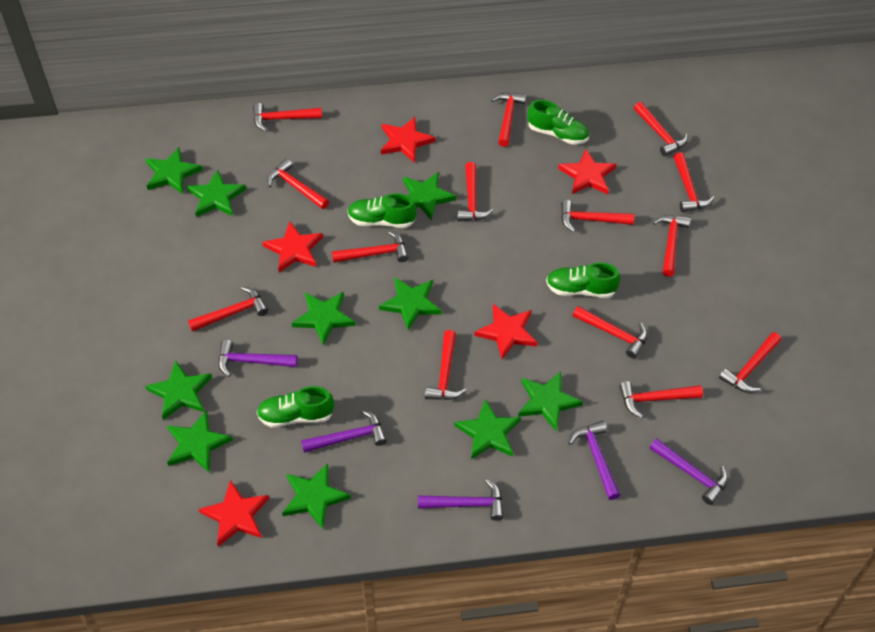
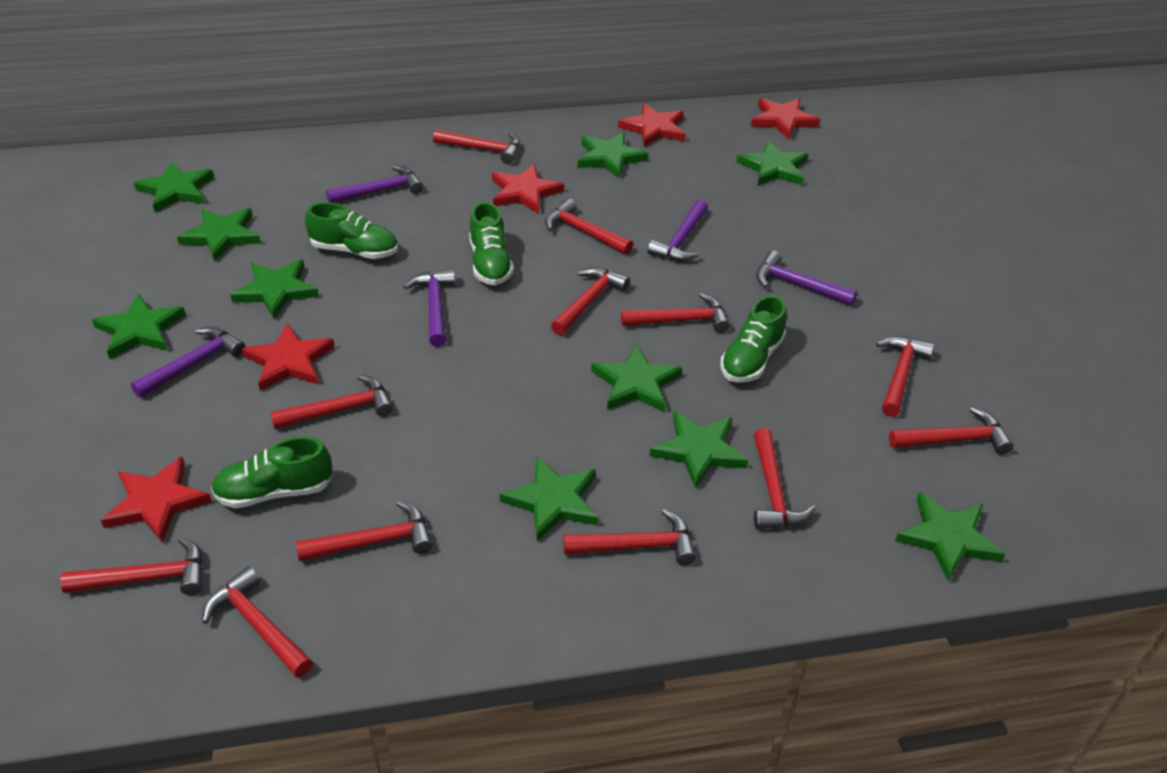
red hammer: [188,287,268,332] [253,103,322,131] [267,158,329,209] [332,231,409,263] [425,330,466,400] [457,162,494,222] [491,93,526,147] [561,200,634,232] [573,306,647,359] [619,381,703,418] [634,102,688,156] [652,215,691,277] [674,152,715,212] [719,332,781,393] = 14 -> [60,537,203,595] [202,566,313,678] [270,375,393,429] [296,501,433,561] [433,130,520,164] [545,199,633,255] [551,267,630,335] [563,509,696,565] [621,293,730,333] [754,428,816,529] [876,336,935,417] [889,407,1013,455] = 12

